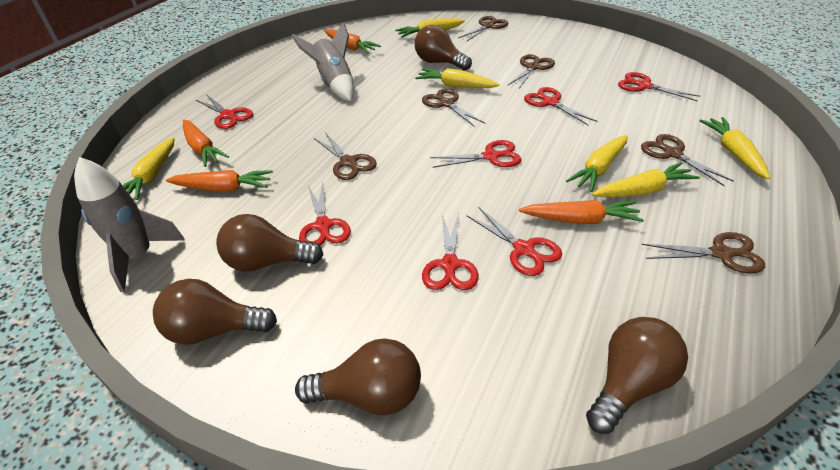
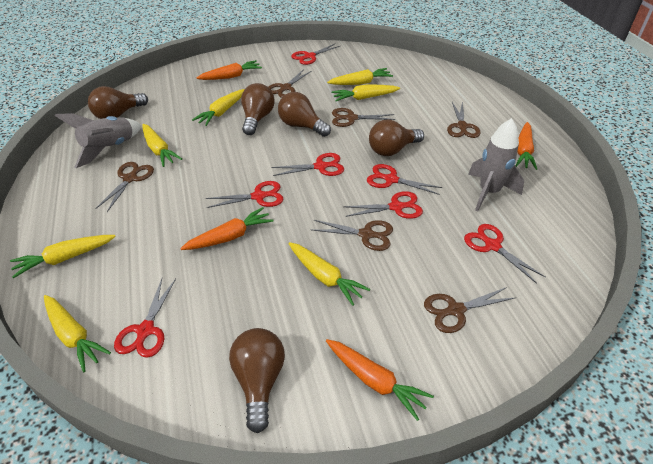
yellow carrot: [122,137,175,200] [395,18,465,38] [415,68,500,88] [566,135,628,192] [592,162,700,197] [699,117,770,179] = 6 -> [10,235,116,278] [44,295,111,372] [142,124,182,167] [192,89,245,126] [288,242,370,306] [327,68,393,85] [331,84,400,101] = 7

